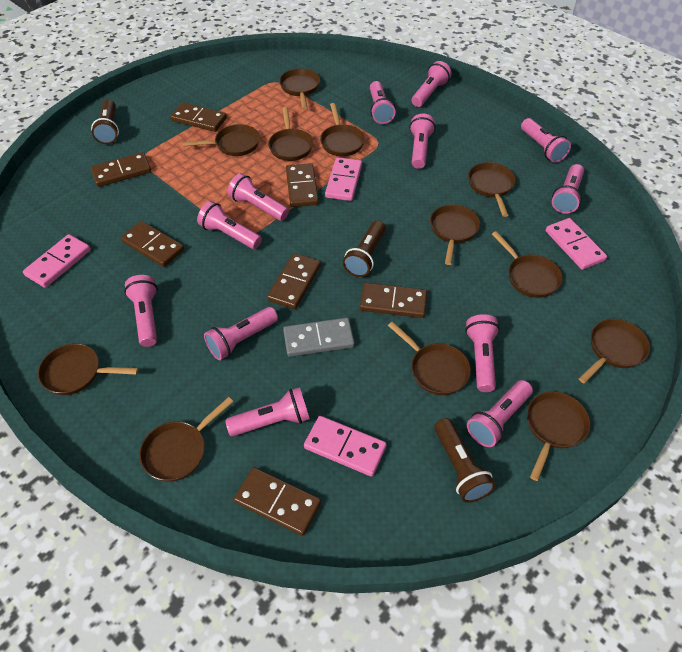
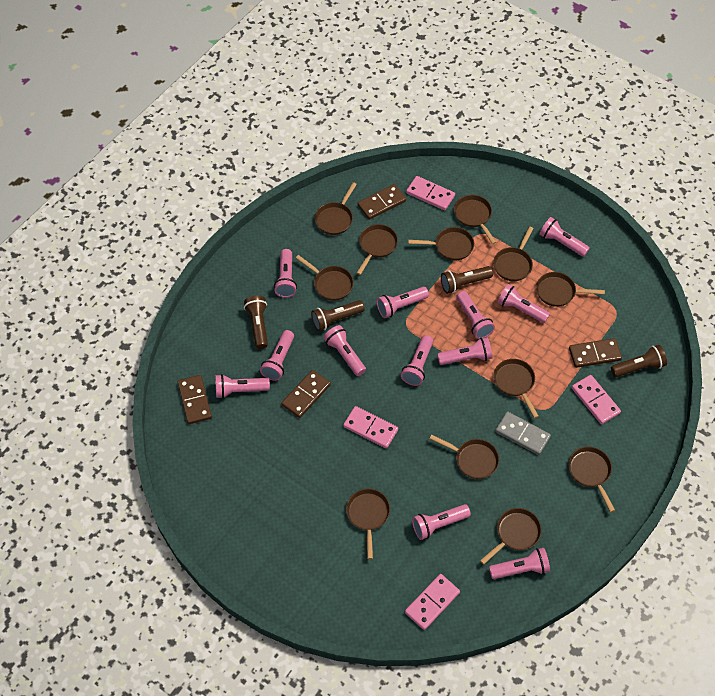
brown domino: [91,152,151,187] [121,221,184,267] [170,103,227,132] [234,467,321,536] [267,253,321,309] [286,163,319,207] [360,283,427,318] = 7 -> [178,375,212,424] [281,370,331,418] [358,184,406,220] [569,338,622,368] = 4
brown flashlight: [91,100,119,144] [343,221,386,277] [435,418,496,503] = 3 -> [244,295,268,349] [311,300,365,331] [441,266,493,294] [611,345,667,377] = 4

